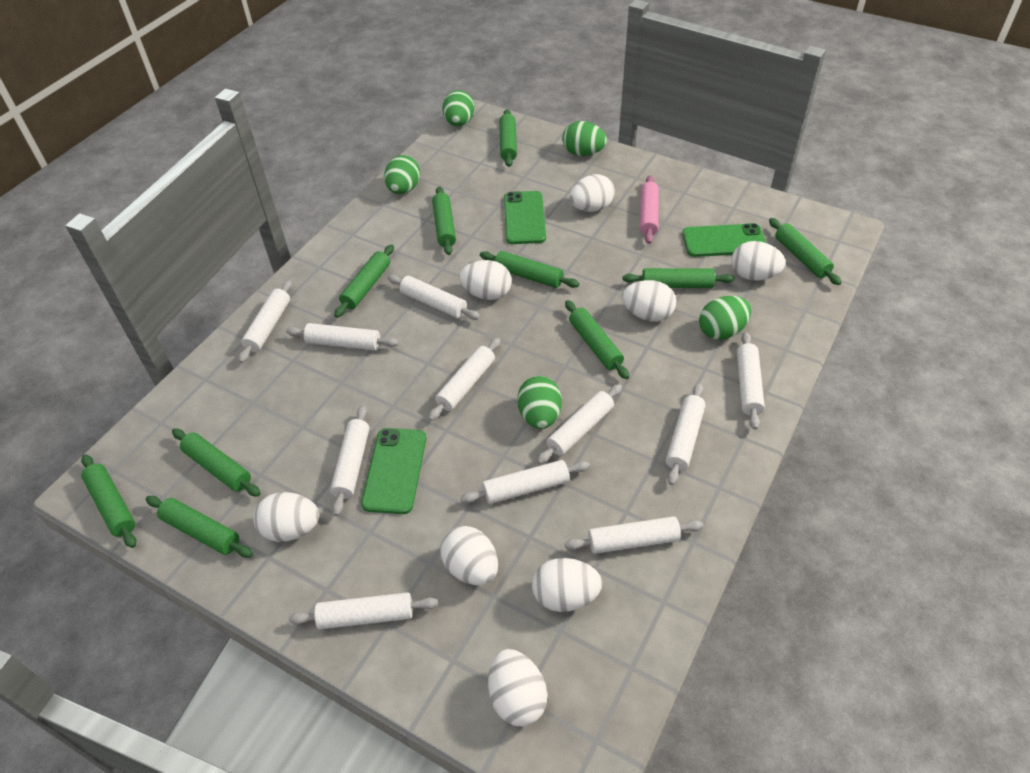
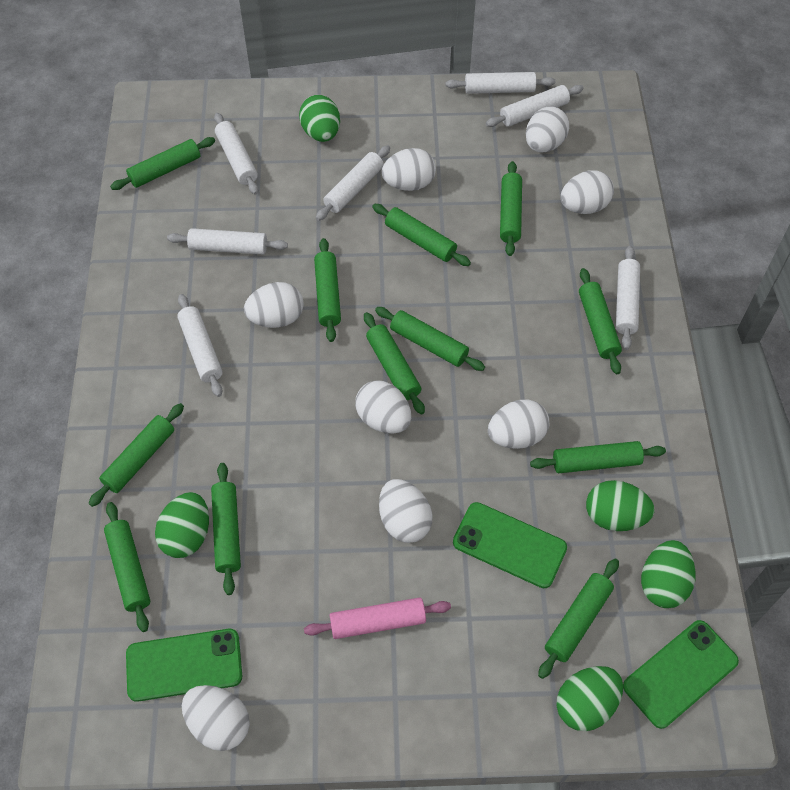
green rolling pin: [81,454,136,548] [146,496,253,558] [172,429,261,497] [334,244,394,318] [432,186,456,255] [480,251,580,288] [499,109,517,167] [565,300,629,379] [622,268,735,288] [769,218,841,285] = 10 -> [88,403,184,507] [104,502,150,632] [110,137,215,190] [211,463,241,595] [314,238,341,342] [364,312,425,414] [372,204,471,266] [375,307,485,371] [500,161,522,256] [530,441,666,473] [538,558,619,679] [579,268,622,374] = 12
white rolling pin: [238,280,292,363] [286,323,399,351] [289,592,438,629] [330,405,370,516] [388,275,480,320] [428,338,501,421] [461,460,590,504] [537,384,622,464] [565,516,703,554] [666,383,706,485] [737,332,765,429] = 11 -> [167,228,288,255] [177,294,223,397] [214,113,258,195] [316,145,390,221] [445,72,555,94] [486,85,584,127] [616,246,640,350] = 7

